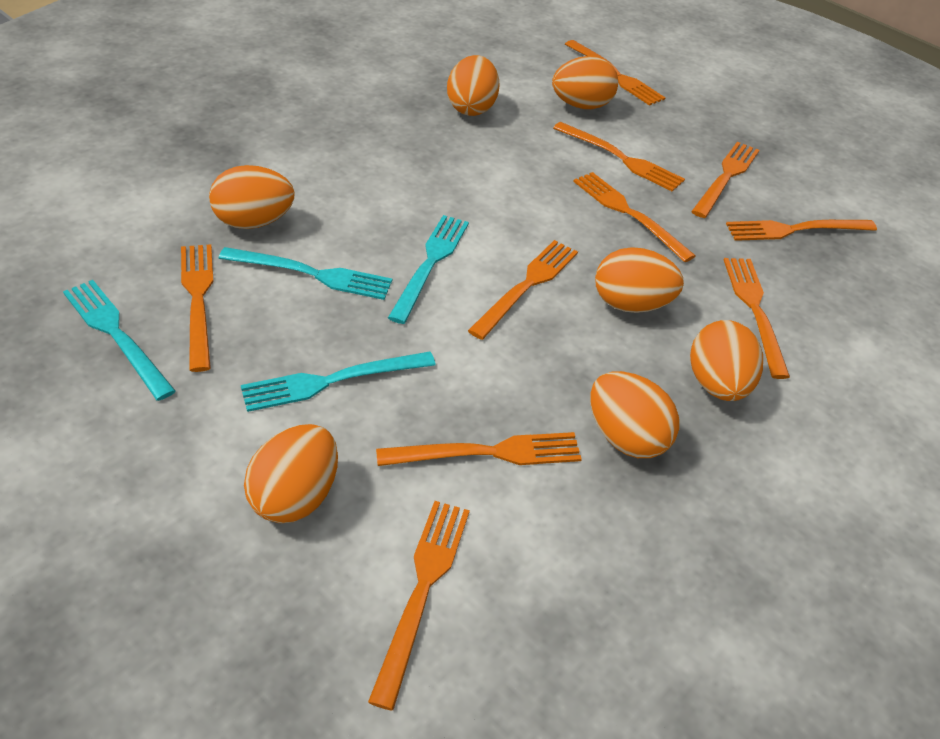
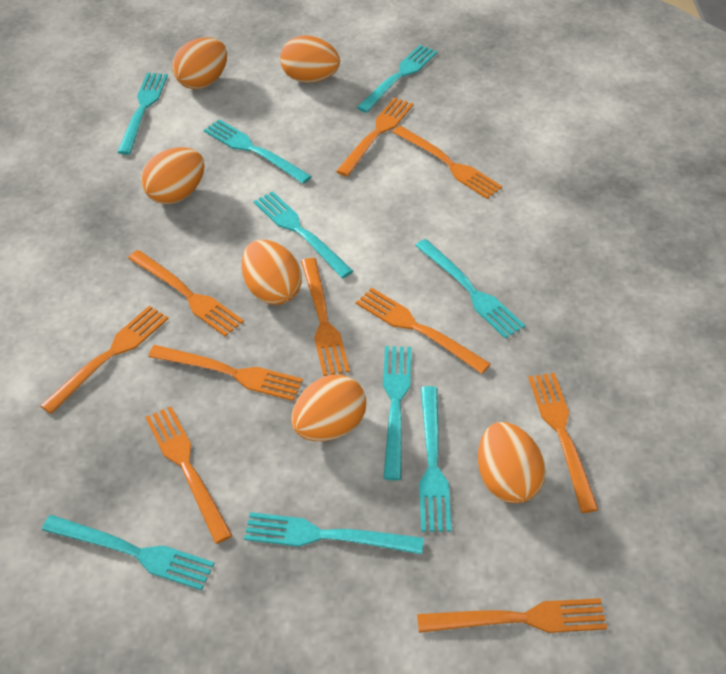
orange egg: [209,165,295,229] [244,424,338,523] [447,55,500,116] [552,56,618,109] [590,371,679,458] [595,247,684,313] [690,320,763,401] = 7 -> [141,147,204,204] [173,37,227,90] [242,240,302,305] [280,35,340,83] [291,375,366,441] [478,422,546,503] = 6
turquoise fork: [63,280,176,401] [218,247,392,300] [241,352,436,412] [388,215,469,324] = 4 -> [42,515,215,590] [117,72,168,155] [204,119,312,184] [244,512,424,554] [253,191,353,278] [357,45,437,113] [383,346,411,480] [415,239,525,339] [419,386,451,532] = 9

